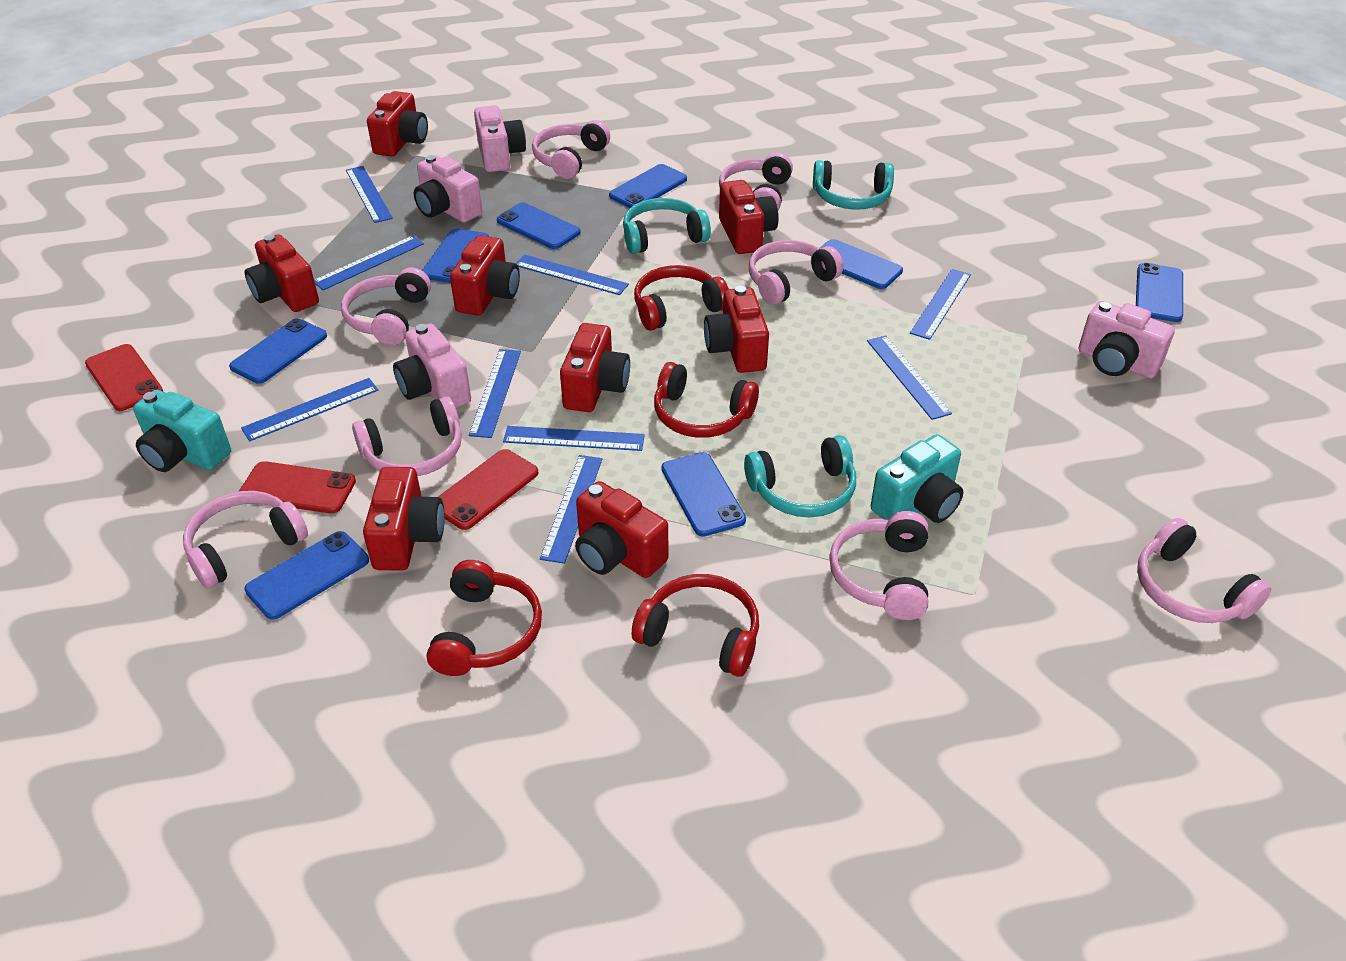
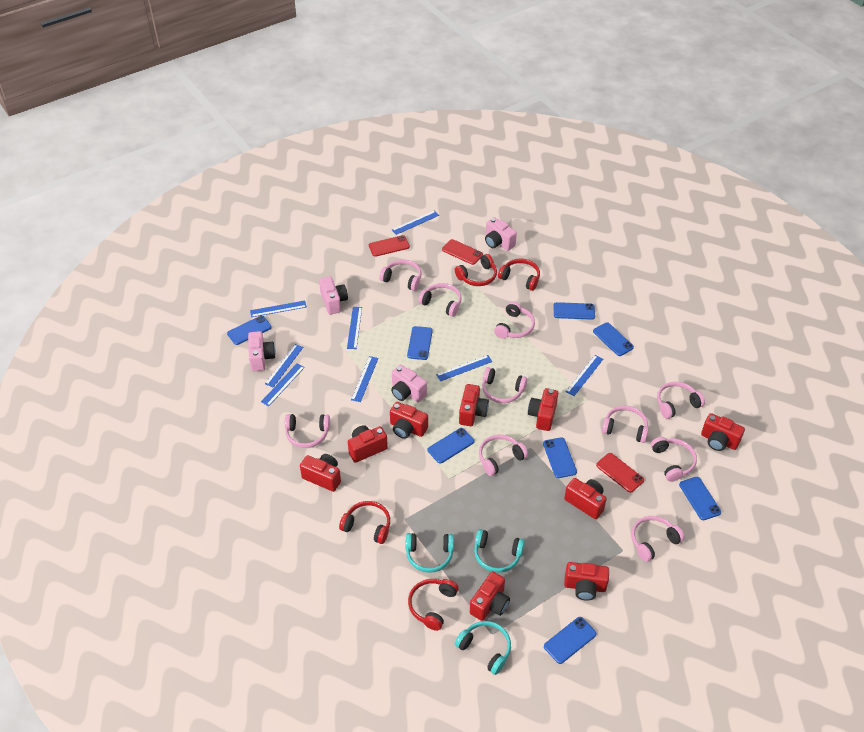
blue ruler: [241,378,378,441] [314,236,424,290] [346,166,393,223] [469,349,521,438] [503,426,645,451] [516,255,629,295] [540,455,602,564] [867,335,952,420] [910,269,971,340] = 9 -> [250,301,307,317] [261,363,305,406] [265,344,303,387] [347,307,362,349] [351,356,379,402] [392,210,439,235] [436,355,492,381] [566,355,603,396] = 8
pink headphones: [183,491,308,588] [341,268,431,345] [352,396,462,476] [532,120,610,179] [719,153,793,210] [749,240,843,305] [829,511,928,620] [1137,518,1271,623] = 8 -> [285,414,330,448] [380,259,421,291] [418,283,462,317] [479,434,528,476] [482,367,527,403] [494,301,535,339] [602,406,649,443] [631,516,685,562] [651,437,697,482] [657,382,705,419] = 10
red camera: [245,234,319,312] [363,467,445,571] [367,91,428,157] [450,235,520,316] [560,323,630,412] [575,481,668,578] [704,286,769,373] [719,180,779,254] = 8 -> [300,454,341,492] [348,425,388,463] [390,402,428,439] [459,384,489,426] [470,571,510,621] [528,388,558,431] [564,478,607,519] [564,562,609,601] [701,413,745,451] = 9
turquoise camera: [133,390,231,472] [871,434,963,523] = 2 -> none = 0

